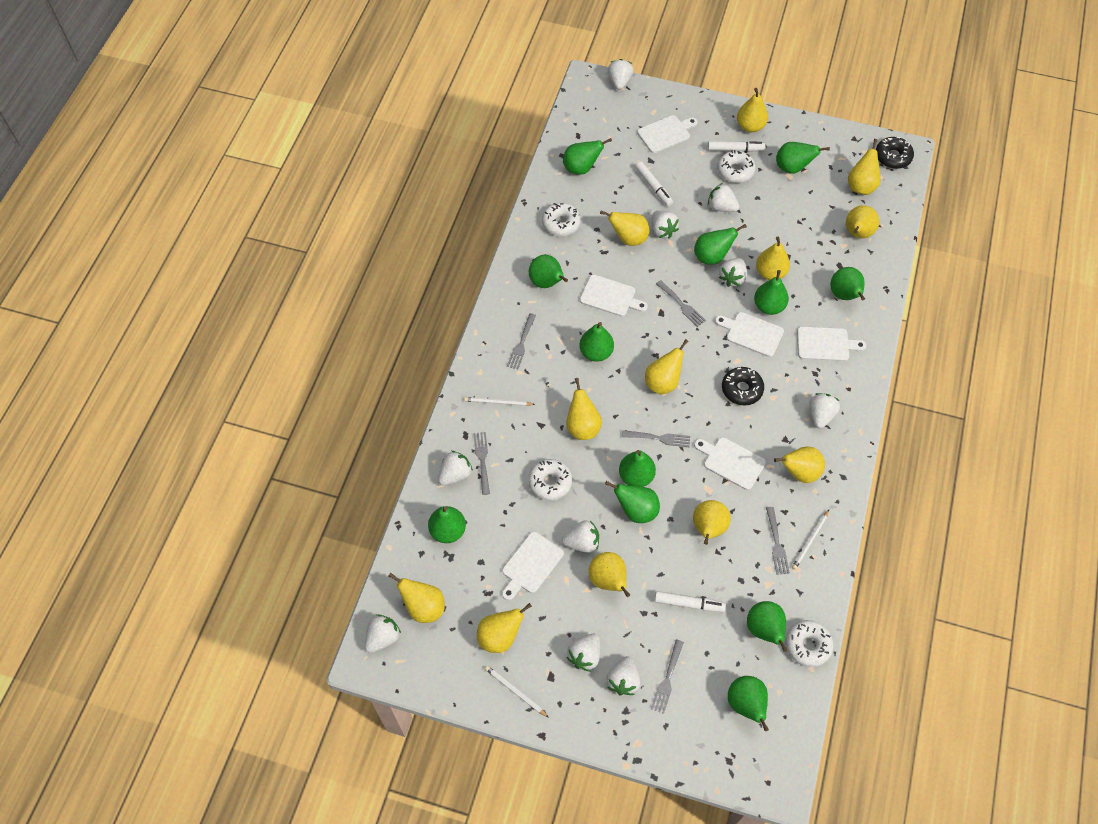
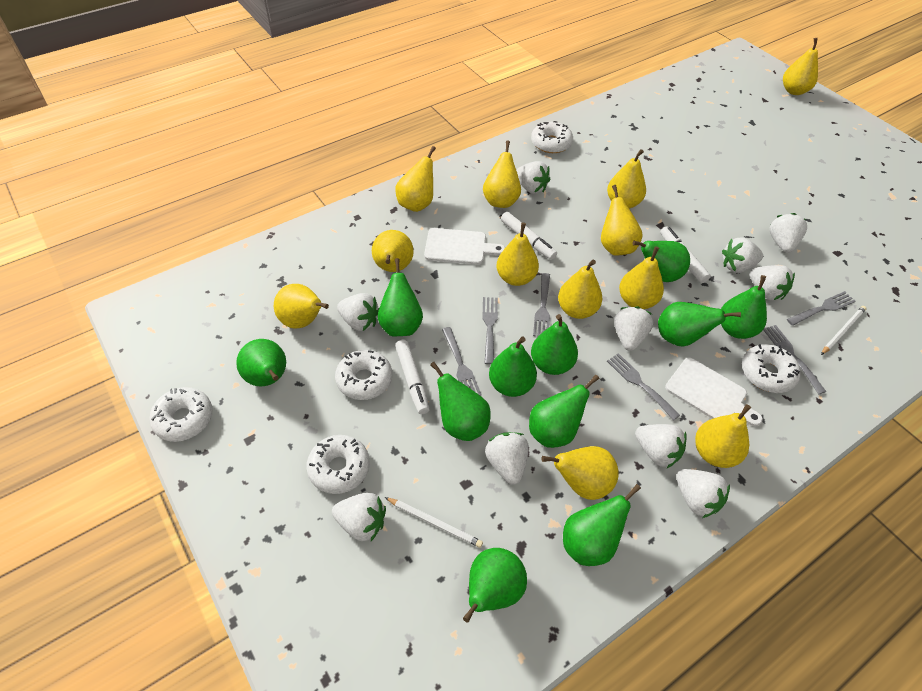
black donut: [722,367,764,406] [876,137,914,169] = 2 -> none = 0
green pear: [428,506,466,543] [529,255,568,288] [563,138,612,175] [579,322,614,362] [605,481,660,523] [619,450,656,487] [694,224,747,265] [728,676,769,731] [747,601,788,652] [754,270,789,315] [776,142,830,174] [830,267,865,300] = 12 -> [236,339,286,386] [378,258,423,336] [430,362,491,441] [463,548,527,623] [489,337,537,397] [529,375,599,448] [531,314,578,375] [563,484,641,566] [632,241,690,282] [658,302,741,347] [721,275,767,339] = 11
white cutting board: [502,531,564,600] [580,274,648,317] [637,115,698,153] [694,437,766,490] [715,312,784,357] [797,326,866,361] = 6 -> [424,228,505,265] [665,358,763,426] = 2
white donut: [528,459,572,501] [542,202,581,236] [717,150,756,183] [785,620,833,667] = 4 -> [149,387,213,442] [306,435,370,494] [335,350,392,400] [531,121,573,153] [742,344,801,393] = 5
white pencil: [464,397,535,406] [485,666,549,718] [792,510,829,570] = 3 -> [385,497,483,548] [821,306,867,355] = 2

